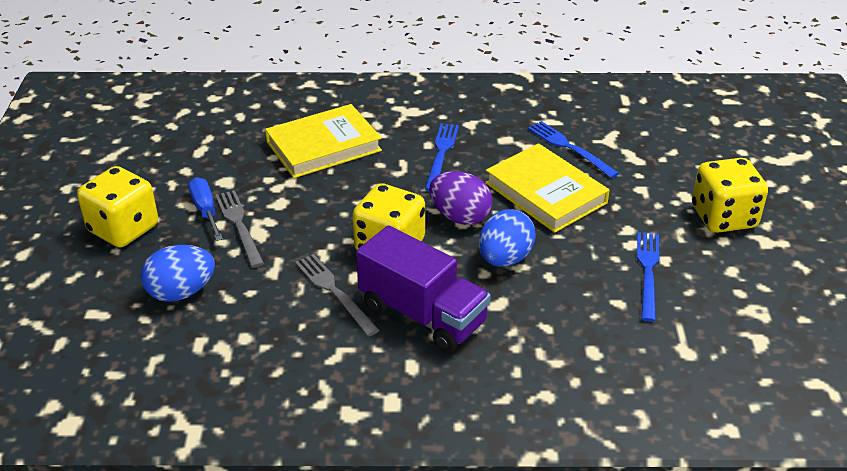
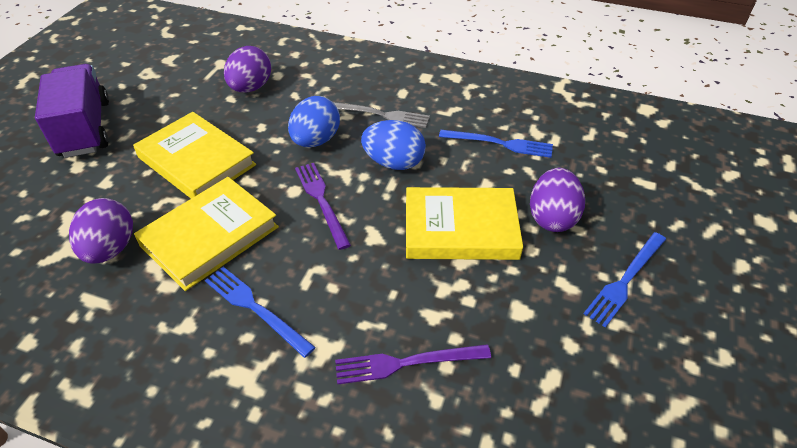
blue screwdriver: [189,177,223,241] = 1 -> none = 0
grey fork: [215,190,264,268] [295,254,379,336] = 2 -> [333,102,430,128] = 1
purple egg: [429,171,493,225] = 1 -> [69,198,133,264] [224,46,271,93] [530,168,585,232] = 3
purple fork: none = 0 -> [295,163,351,250] [335,344,491,385] = 2
yellow book: [265,104,382,178] [485,143,610,233] = 2 -> [133,112,256,198] [134,177,279,291] [406,187,523,260] = 3
yellow dice: [77,166,158,247] [353,183,425,250] [692,158,768,233] = 3 -> none = 0

